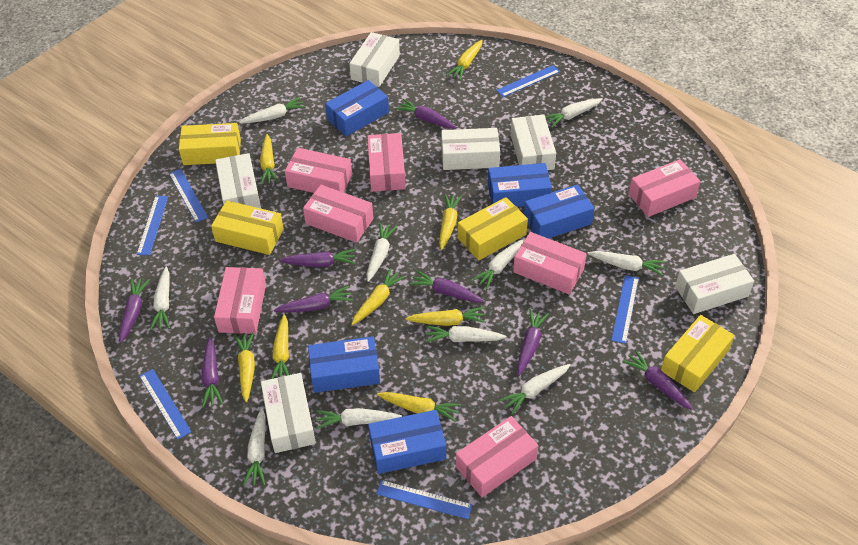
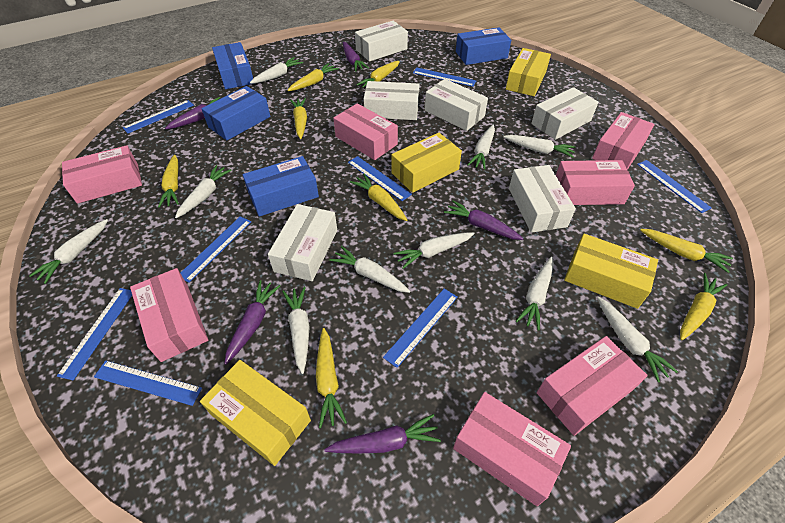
blue box: [308,336,380,393] [325,80,389,136] [368,410,446,474] [488,163,552,207] [524,184,595,239] = 5 -> [201,86,270,140] [212,42,253,89] [243,156,319,217] [456,27,511,65] = 4
blue ruler: [137,196,168,255] [139,369,192,440] [169,169,208,222] [376,480,473,519] [496,65,560,97] [611,275,639,344] = 6 -> [57,288,132,380] [94,360,202,406] [123,100,194,133] [181,216,251,283] [348,156,412,201] [383,289,458,368] [413,68,476,87] [637,160,712,213] = 8
purple carrot: [119,278,150,343] [201,337,223,408] [274,286,353,312] [279,249,356,267] [395,99,457,129] [409,270,485,303] [517,309,549,376] [622,350,693,410] = 8 -> [165,97,220,129] [224,280,281,365] [324,414,441,453] [343,42,369,72] [444,200,524,240] = 5

